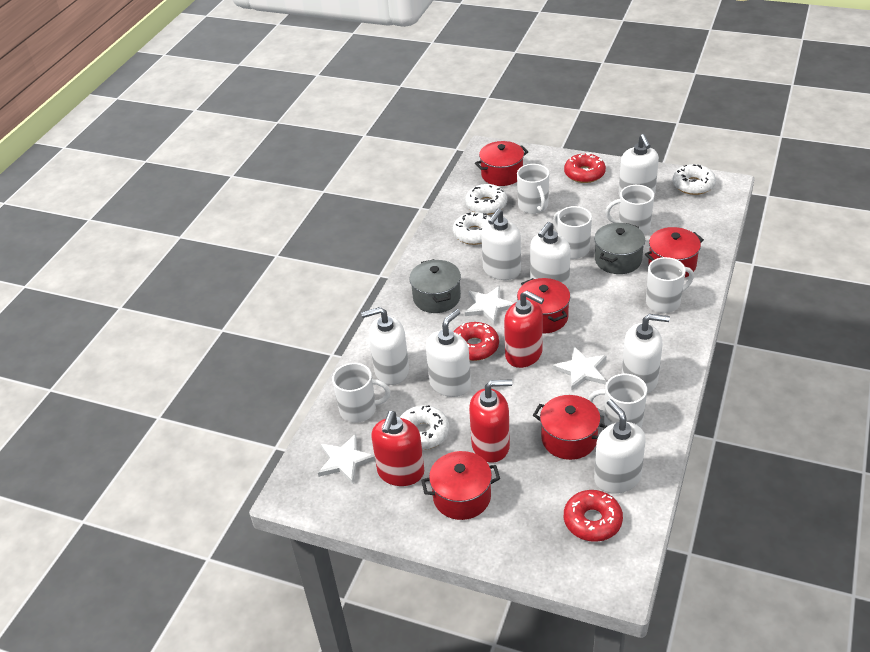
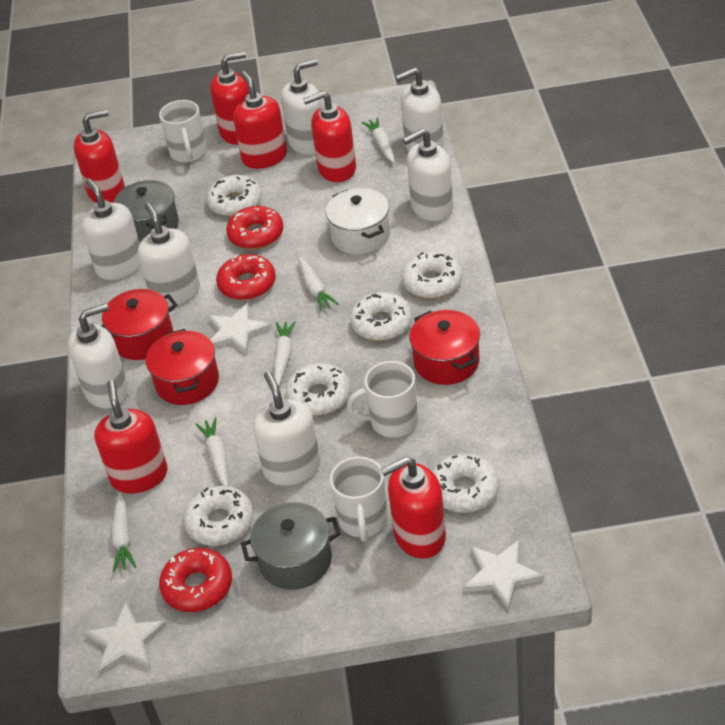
red pot: [421,451,500,520] [475,141,529,186] [517,278,570,333] [533,395,608,460] [645,227,704,278] = 5 -> [101,289,177,360] [146,329,219,405] [409,310,480,385] = 3
red soap dispenser: [371,411,424,486] [469,379,512,463] [504,290,544,368] = 3 -> [74,110,125,203] [94,380,167,494] [210,52,250,145] [233,71,287,169] [303,91,356,182] [381,457,446,559] = 6
white carrot: none = 0 -> [111,491,136,572] [195,417,229,486] [274,321,296,386] [298,256,339,311] [362,118,395,163] = 5
white donut: [400,405,450,450] [453,212,491,245] [465,184,507,215] [672,164,716,195] = 4 -> [183,486,253,546] [206,175,262,217] [286,363,351,416] [350,292,412,341] [402,252,462,299] [432,453,500,513] = 6
white mug: [332,363,390,423] [517,164,549,214] [553,206,592,259] [588,374,647,428] [605,185,654,234] [646,257,694,313] = 6 -> [159,100,207,162] [330,456,388,542] [347,361,418,438] = 3
white pot: none = 0 -> [326,188,390,254] = 1

